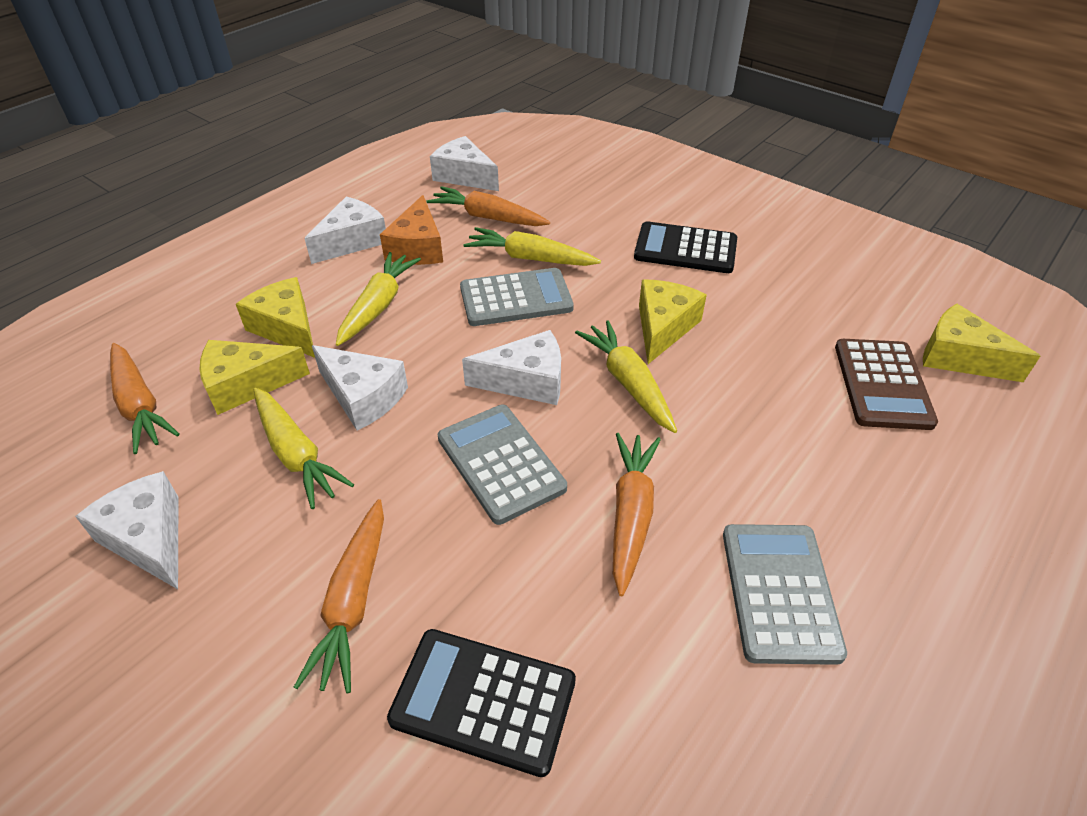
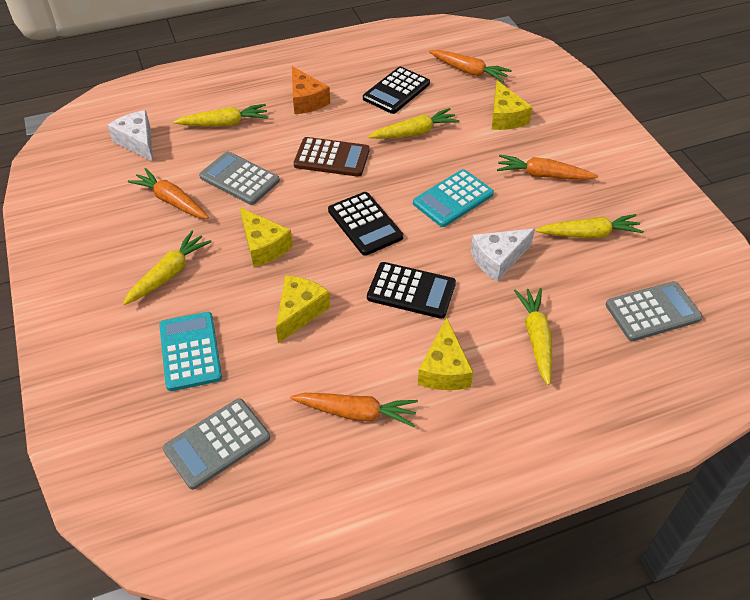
black calculator: [387,629,576,777] [634,221,737,273] = 2 -> [328,192,403,256] [363,67,430,114] [367,262,456,319] = 3
turquoise calculator: none = 0 -> [159,312,222,391] [413,169,494,227] = 2
white cheese: [75,471,178,589] [304,197,386,264] [312,345,408,430] [430,136,499,191] [462,330,561,405] = 5 -> [107,110,153,162] [471,228,535,282] = 2
yellow carrot: [254,388,354,509] [336,252,421,346] [463,227,601,266] [575,320,677,433] = 4 -> [123,230,212,305] [173,104,268,127] [368,108,459,139] [514,288,552,385] [536,214,644,239] = 5

